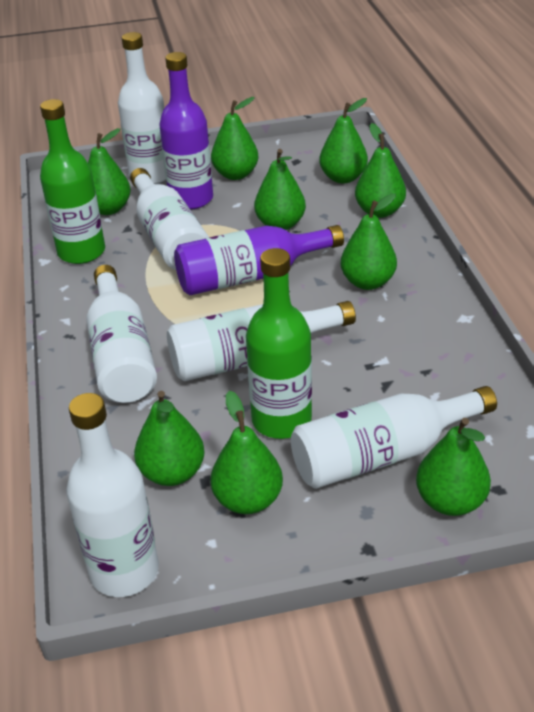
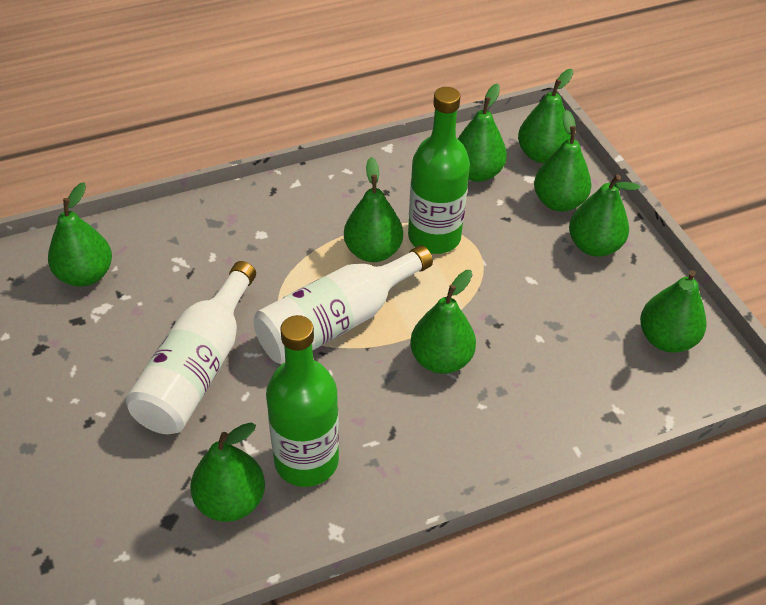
purple bottle: [159,52,213,210] [174,225,344,295] = 2 -> none = 0
white bottle: [66,393,159,597] [86,265,157,403] [118,32,166,184] [130,168,209,270] [167,301,356,381] [291,386,497,489] = 6 -> [126,261,256,434] [253,245,433,364] = 2

